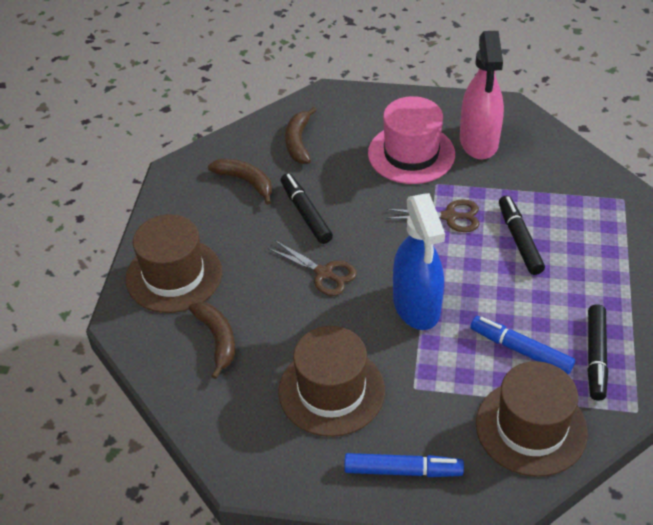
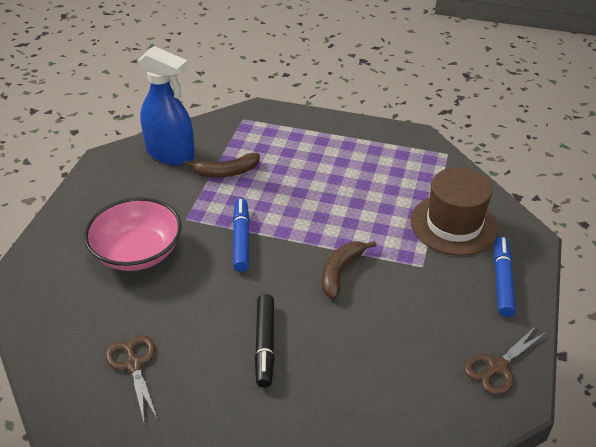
black marker: [281,173,333,244] [499,196,545,275] [587,304,608,401] = 3 -> [254,294,275,388] = 1
brown banana: [189,302,235,379] [208,158,272,205] [285,107,317,164] = 3 -> [184,153,260,178] [322,241,376,299] = 2
brown hat: [126,214,222,313] [278,326,385,437] [476,361,588,477] = 3 -> [411,168,499,256] = 1
pink bowl: none = 0 -> [84,197,182,271] = 1
pink hat: [368,96,455,184] = 1 -> none = 0
pink spray bottle: [460,31,504,160] = 1 -> none = 0

